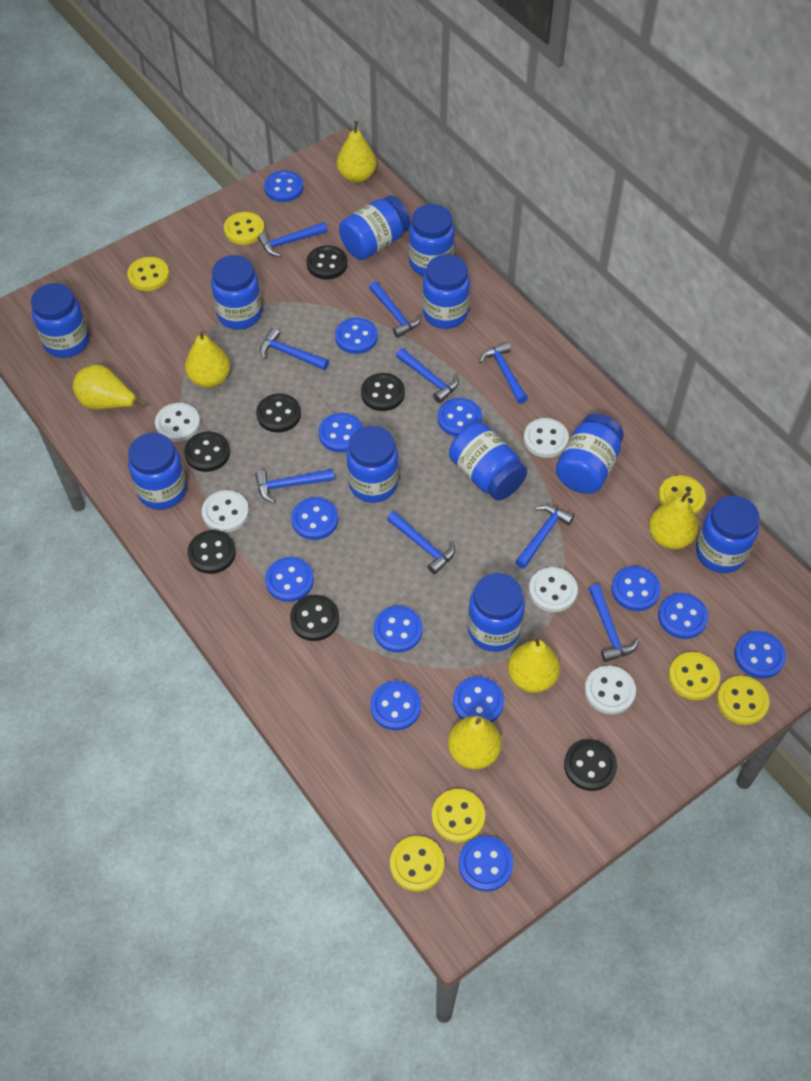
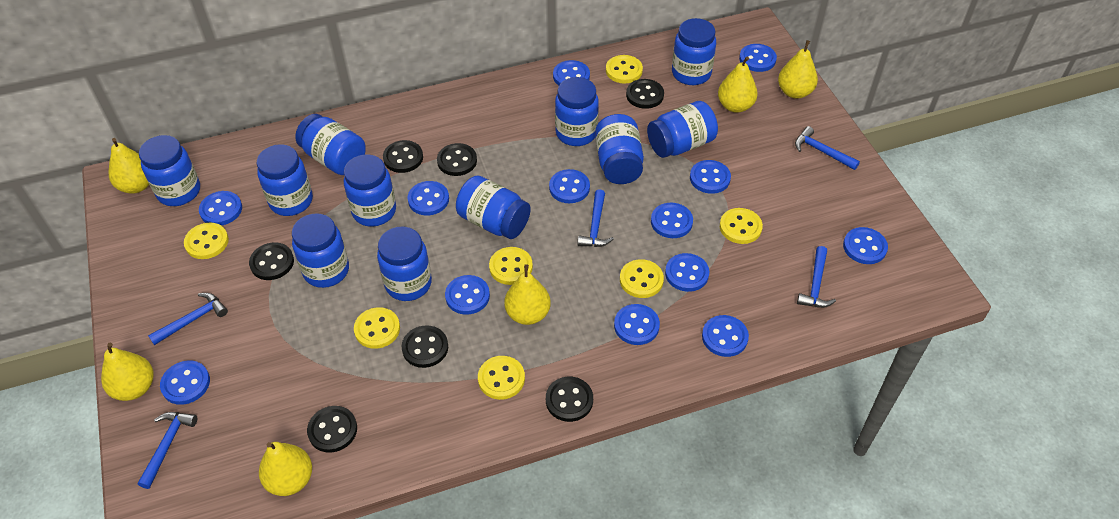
blue hammer: [255,469,334,503] [258,222,327,257] [260,328,329,370] [369,282,422,338] [387,511,455,574] [396,348,459,403] [479,342,528,404] [515,504,574,569] [588,584,639,662] = 9 -> [138,412,197,489] [148,293,228,345] [577,189,614,247] [795,126,860,170] [797,246,836,308] = 5
white button: [155,403,200,442] [202,490,249,533] [524,418,569,458] [529,567,578,612] [584,666,636,715] = 5 -> none = 0

